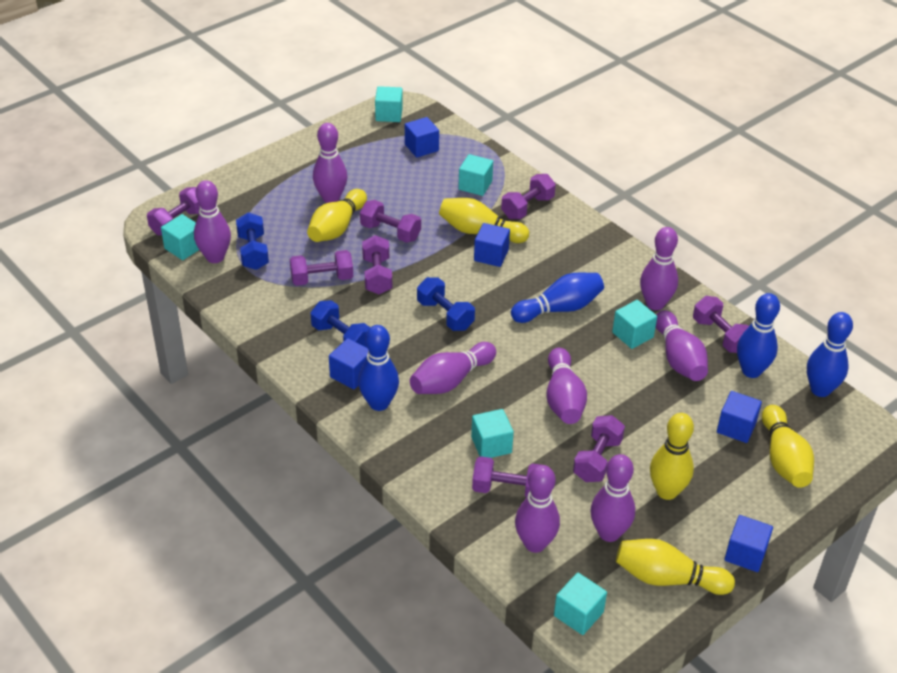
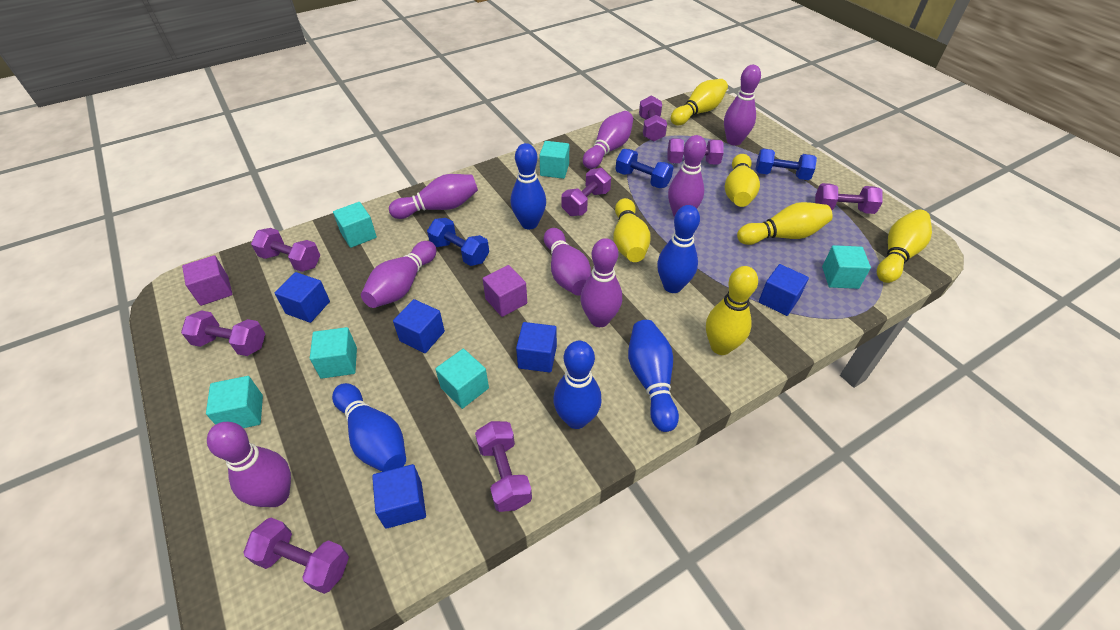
blue bowling pin: [358,325,399,411] [511,273,604,323] [737,293,780,378] [807,312,853,397] = 4 -> [332,383,406,472] [511,143,546,229] [553,341,602,429] [628,320,679,432] [657,205,700,293] = 5
purple cube: none = 0 -> [182,255,232,306] [483,265,527,317] = 2
yellow bowling pin: [307,189,367,242] [439,198,529,243] [616,539,735,595] [650,413,694,500] [762,405,814,488] = 5 -> [613,198,651,262] [671,79,728,125] [706,266,758,355] [725,154,760,207] [737,202,833,245] [877,209,932,283] = 6

